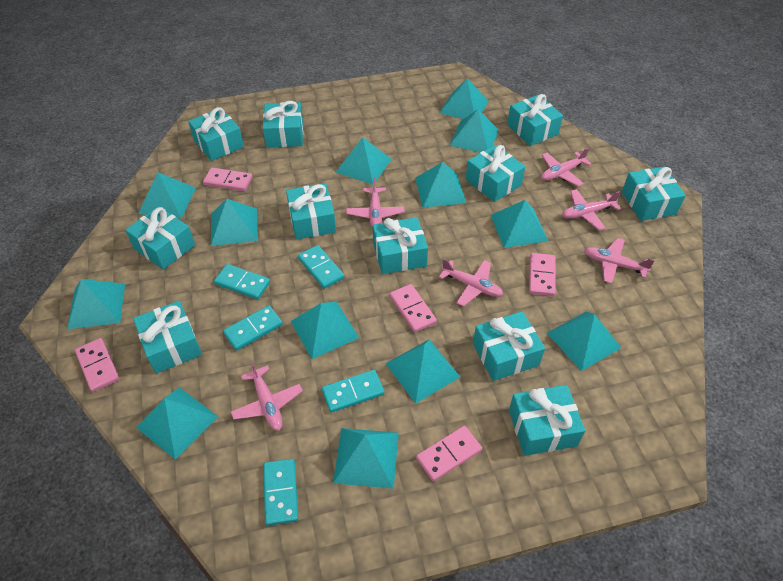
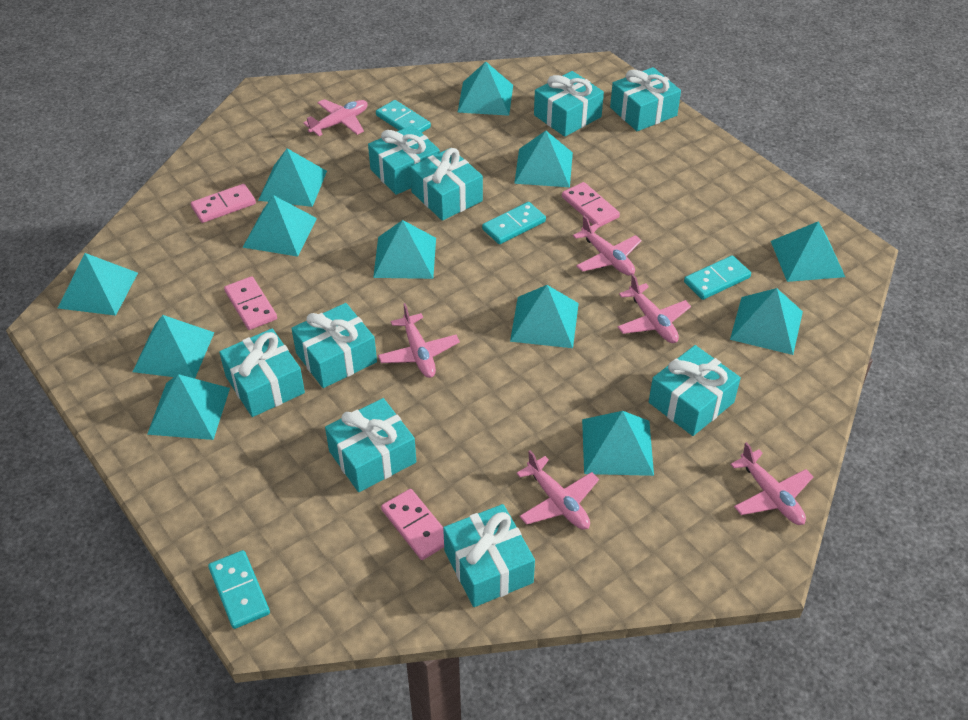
pink domino: [75,338,119,392] [203,167,253,191] [390,284,437,332] [416,426,482,481] [529,253,556,296] = 5 -> [191,184,256,223] [224,276,277,330] [381,489,444,560] [562,182,620,227] = 4
turquoise domino: [214,264,270,299] [223,305,283,350] [263,459,298,526] [298,245,344,289] [322,370,384,413] = 5 -> [208,550,270,629] [376,100,431,133] [482,202,546,244] [684,255,751,300] = 4
turquoise gift: [125,206,195,270] [133,301,202,374] [188,107,244,161] [263,101,303,148] [286,183,336,239] [373,217,428,274] [466,145,525,202] [473,311,545,381] [507,94,563,146] [509,385,585,456] [622,167,686,221] = 11 -> [219,329,305,417] [291,303,377,388] [325,398,416,492] [368,125,440,195] [410,148,483,221] [443,504,535,607] [534,71,604,137] [610,67,681,131] [649,345,741,436] = 9
turquoise pyramid: [67,279,125,329] [136,387,218,460] [138,172,196,218] [211,199,258,246] [291,302,359,359] [333,428,399,489] [336,137,392,185] [385,339,460,404] [415,162,466,208] [439,79,489,119] [449,109,499,152] [491,200,548,248] [547,312,621,371] = 13 -> [58,253,138,316] [133,315,215,379] [147,374,230,440] [242,195,317,257] [258,148,327,207] [373,220,436,279] [457,62,513,116] [510,285,579,348] [514,131,573,187] [582,411,654,476] [730,288,803,355] [771,221,845,282] = 12

